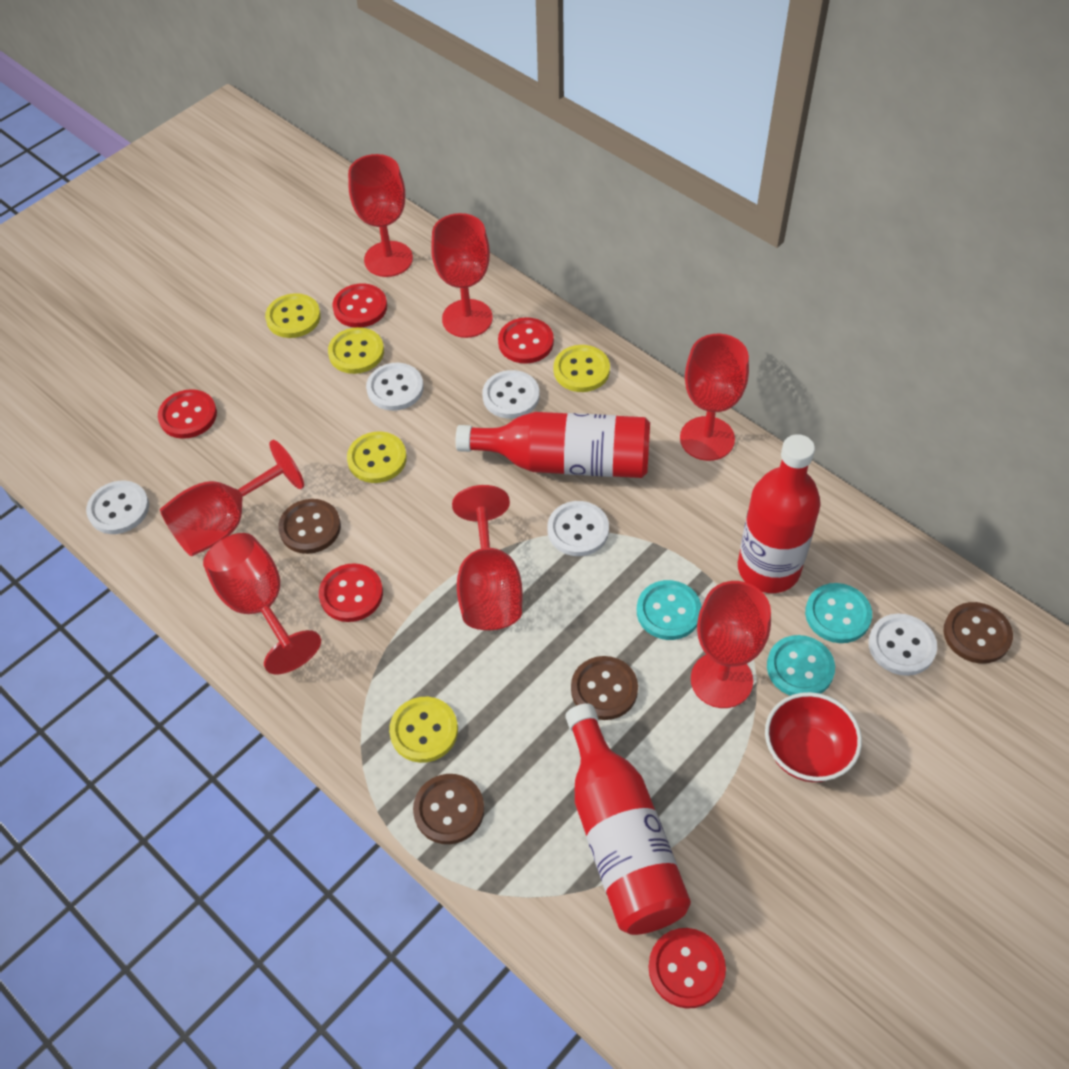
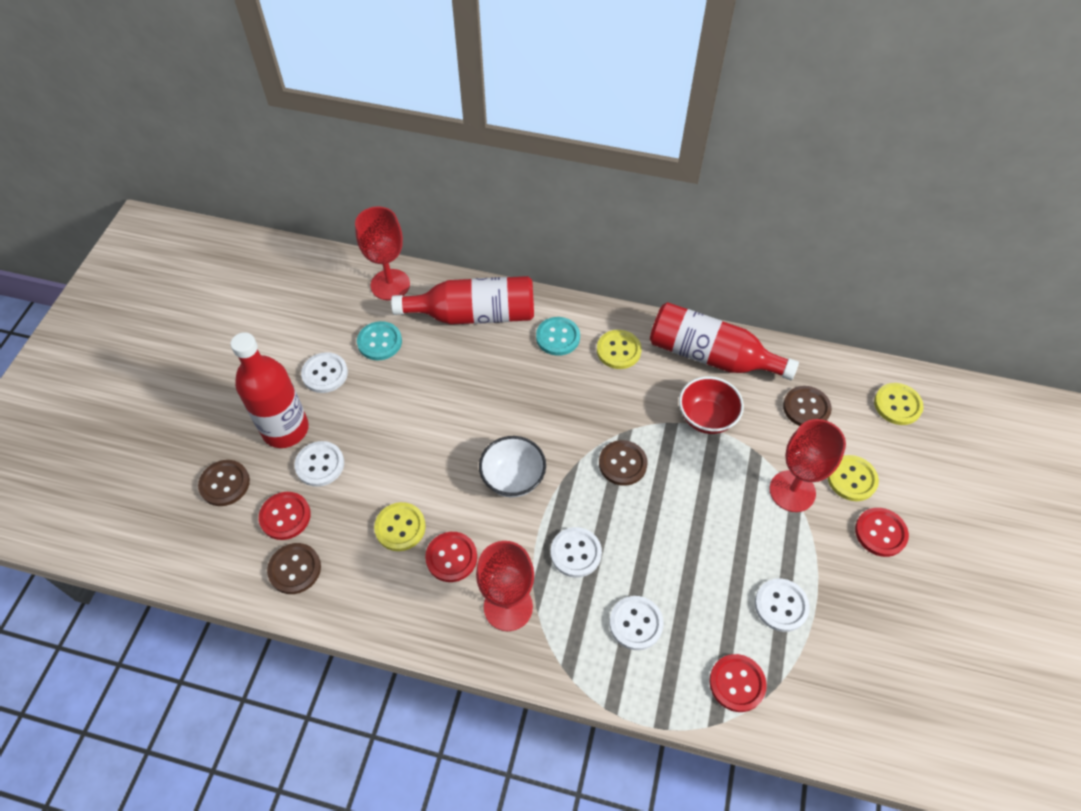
red button: [158,389,217,439] [319,563,383,622] [332,283,387,328] [498,317,554,364] [648,928,726,1009] = 5 -> [259,492,311,540] [425,532,477,582] [709,654,767,712] [855,508,909,557] = 4
red goblet: [160,440,304,556] [203,533,321,675] [348,154,413,277] [431,213,493,338] [452,485,523,630] [680,334,749,461] [691,581,771,708] = 7 -> [355,206,410,300] [476,541,534,631] [769,419,846,512] = 3
turquoise button: [637,580,701,640] [767,635,835,696] [805,583,872,643] = 3 -> [357,321,402,360] [536,317,580,356] = 2
white bowl: none = 0 -> [479,436,546,497] = 1
yellow button: [265,293,321,338] [328,327,384,374] [347,432,407,483] [389,697,458,763] [553,345,610,392] = 5 -> [374,502,426,551] [597,330,642,369] [828,455,879,501] [874,383,924,425] = 4

